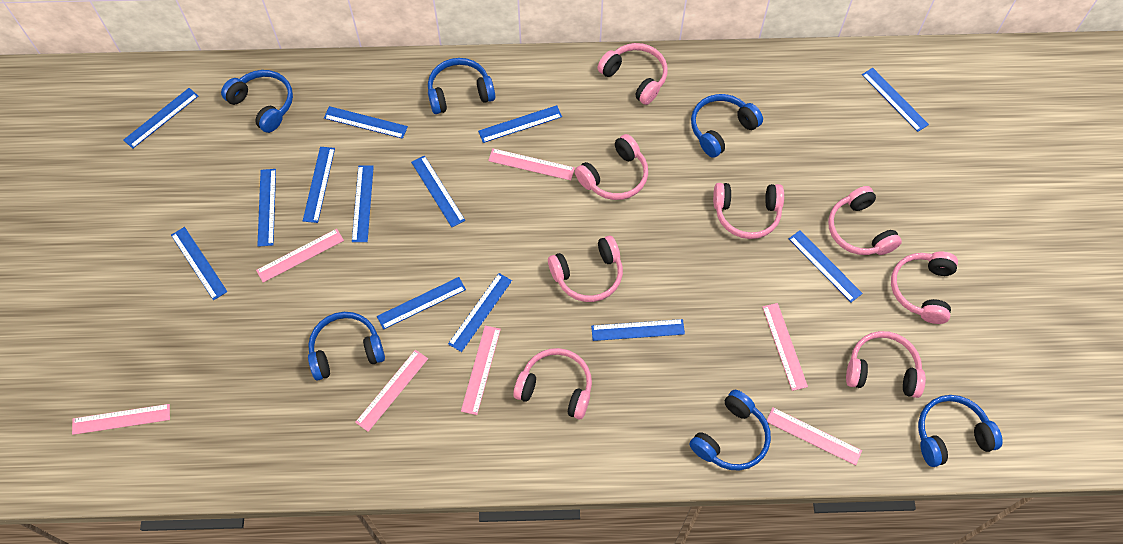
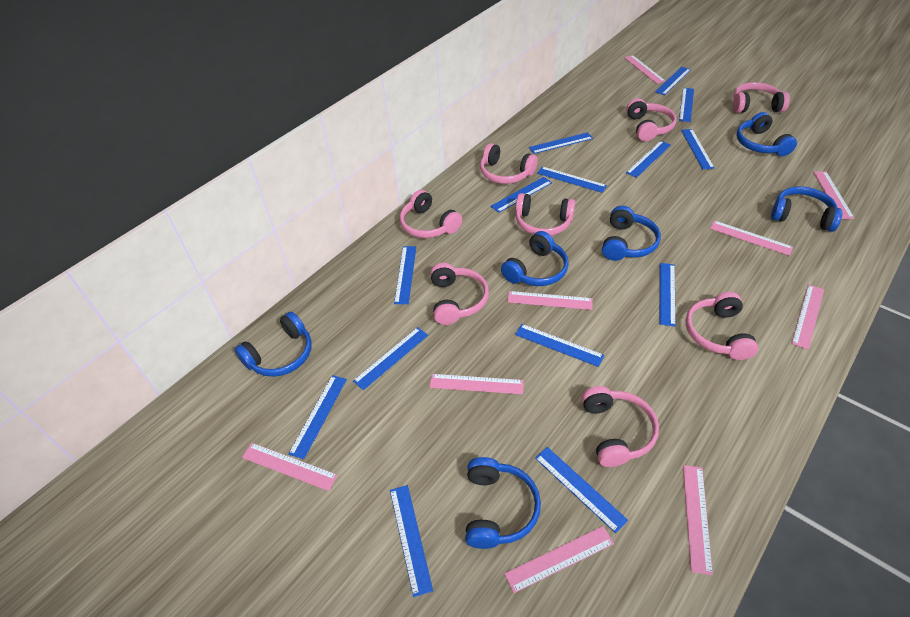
blue ruler: [124,88,198,149] [171,227,228,300] [257,169,276,247] [303,147,335,223] [324,106,408,139] [352,165,374,242] [377,277,466,330] [411,156,465,227] [448,273,512,352] [478,105,562,143] [591,319,685,341] [789,230,863,302] [862,68,929,132] = 13 -> [288,375,347,459] [353,327,428,390] [390,485,433,597] [394,246,416,304] [491,177,552,213] [515,324,604,367] [529,132,593,154] [535,447,628,533] [537,166,607,193] [626,141,671,178] [655,67,691,95] [660,263,676,327] [679,88,694,122] [681,129,715,170] = 14
pink ruler: [72,404,170,435] [256,229,344,283] [355,350,428,432] [461,326,501,415] [488,148,575,180] [763,303,808,391] [767,408,862,465] = 7 -> [242,443,338,491] [430,374,524,394] [504,526,614,593] [508,291,593,310] [624,55,665,84] [683,465,713,575] [710,221,793,256] [792,284,824,350] [813,171,855,219] = 9

